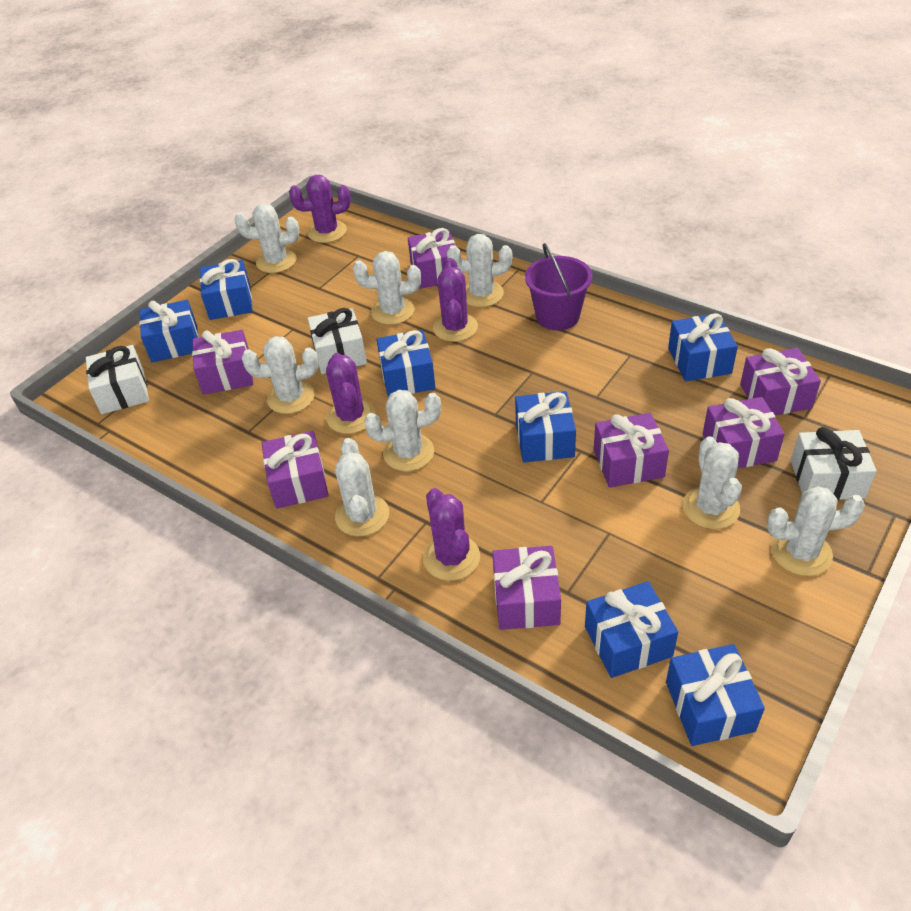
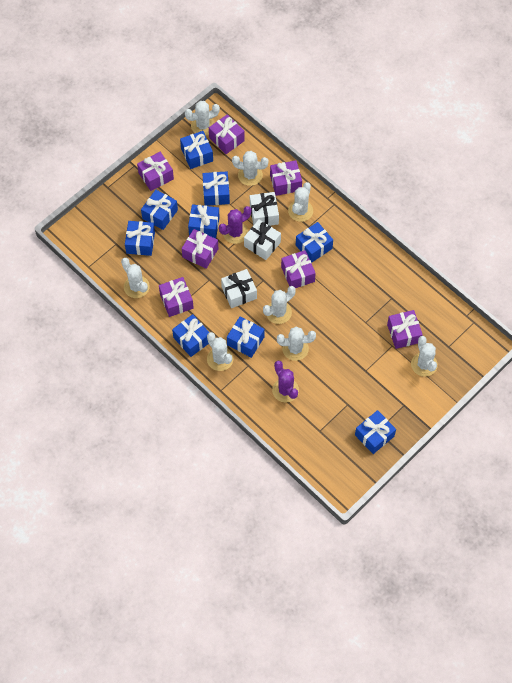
blue gift: [139,300,199,362] [200,259,253,320] [376,330,435,397] [515,391,576,462] [585,581,678,678] [666,644,765,746] [668,313,738,381] = 7 -> [125,221,155,256] [141,190,178,230] [172,314,210,357] [180,131,213,169] [188,204,220,239] [202,171,230,206] [227,316,265,358] [296,222,333,263] [355,410,396,454] = 9
purple bucket: [525,243,593,331] = 1 -> none = 0
purple cactus: [289,175,351,243] [326,353,376,434] [423,488,480,581] [433,258,478,342] = 4 -> [219,206,251,244] [272,361,299,403] = 2

